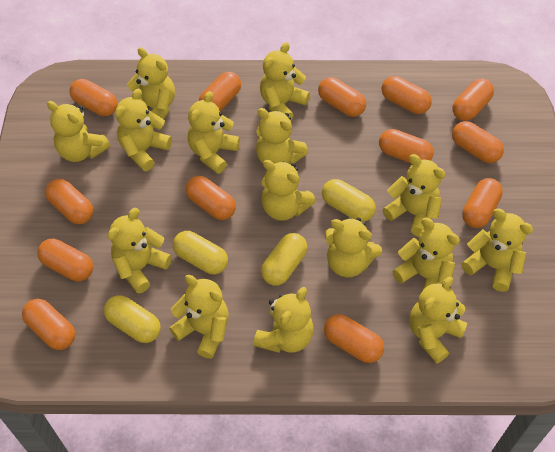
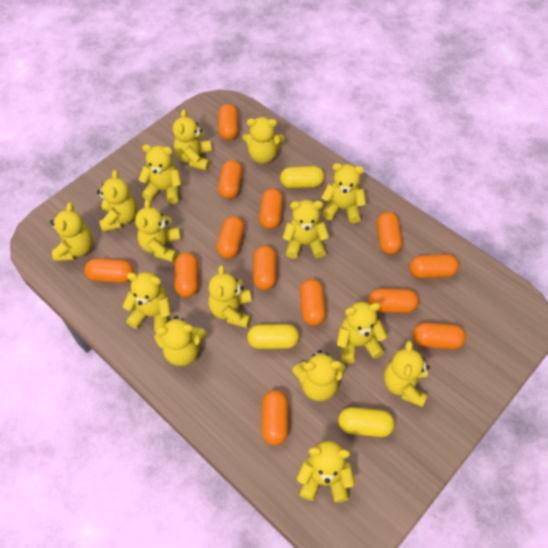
yellow capsule: [104,295,161,343] [173,231,228,275] [261,233,307,286] [322,179,376,222] = 4 -> [247,324,299,349] [280,166,324,188] [338,407,395,437] = 3

